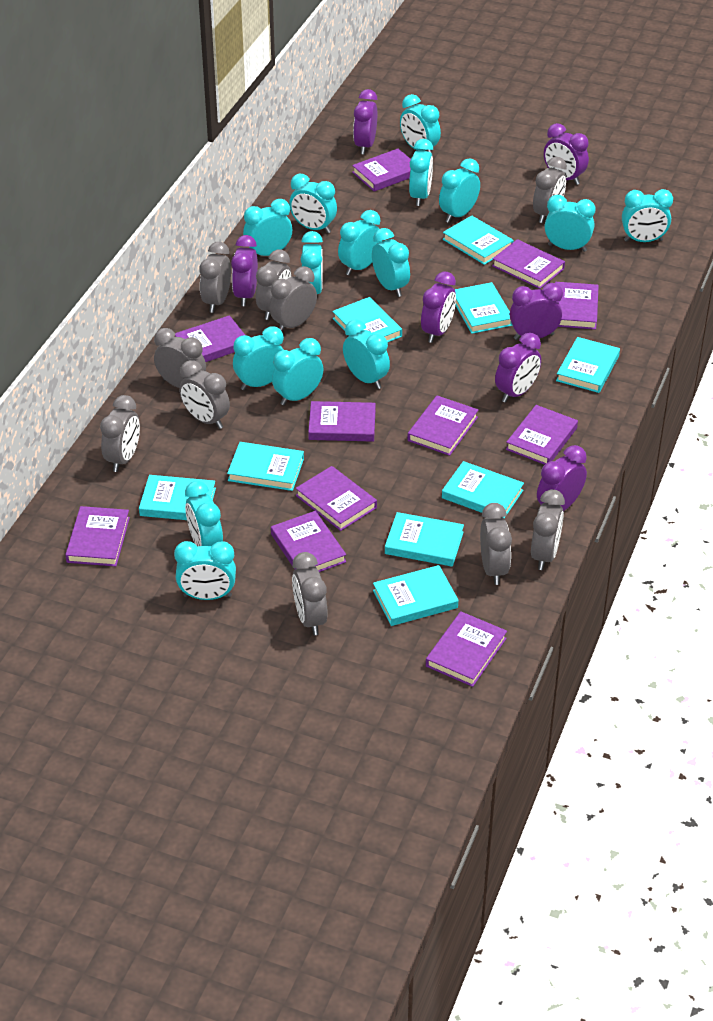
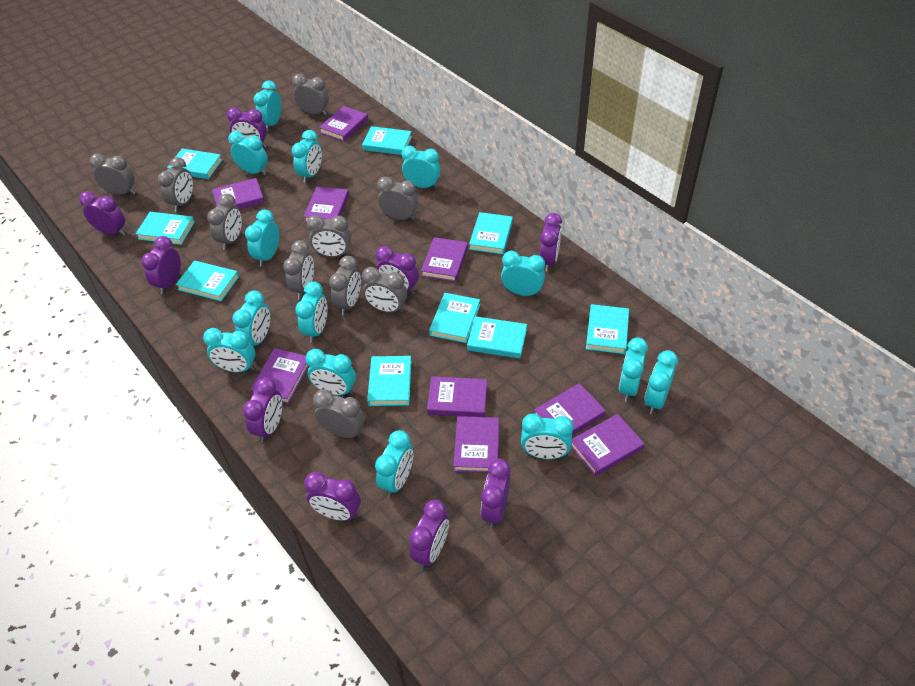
purple book: [65,506,130,566] [175,315,245,362] [271,511,346,572] [295,466,377,531] [308,401,376,442] [352,149,411,192] [407,395,478,456] [426,612,507,687] [492,239,565,289] [506,405,578,465] [555,282,599,330] = 11 -> [212,178,265,209] [250,348,309,404] [304,187,349,222] [319,106,368,142] [421,237,468,282] [427,376,487,417] [453,416,499,473] [534,383,606,435] [571,414,644,476] = 9
purple clock: [231,235,258,306] [353,89,377,154] [421,272,456,343] [495,333,541,403] [510,283,563,340] [537,445,587,511] [544,123,589,185] = 7 -> [79,191,125,236] [141,236,181,294] [227,107,267,148] [243,377,282,443] [304,472,361,521] [376,246,419,295] [409,500,449,569] [481,459,511,528] [539,213,562,271] = 9
turquoise clock: [174,541,236,600] [185,481,223,547] [233,326,284,390] [243,199,292,256] [272,338,323,405] [289,174,337,233] [301,231,323,294] [338,210,382,276] [343,319,390,389] [372,228,410,297] [400,94,441,155] [409,139,433,206] [439,158,480,223] [545,195,596,252] [622,189,673,242] = 15 -> [203,328,255,373] [228,131,268,176] [232,291,270,347] [245,209,279,267] [254,80,281,131] [292,130,322,183] [295,281,327,343] [306,349,356,396] [375,430,413,497] [402,146,441,189] [501,251,545,296] [521,414,574,459] [618,337,648,402] [644,350,678,414] = 14

